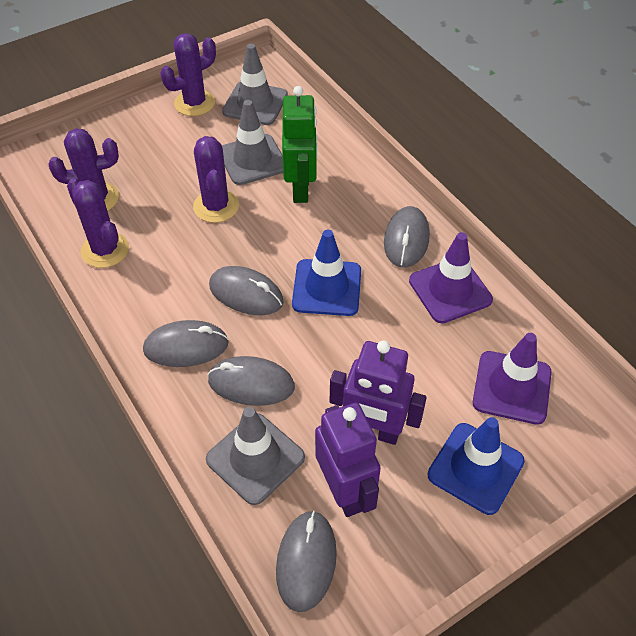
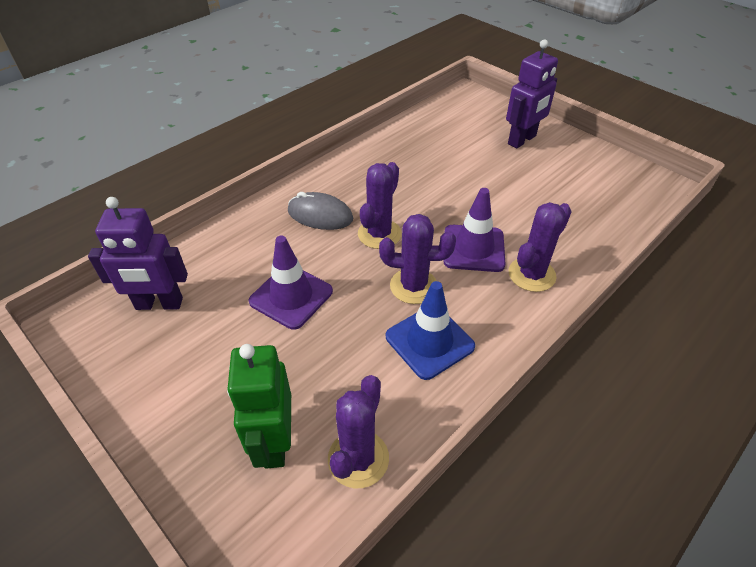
blue traffic cone: [292,230,361,316] [428,417,525,515] = 2 -> [386,281,475,380] = 1
grey mouse: [143,320,229,367] [208,356,295,406] [209,266,284,315] [276,511,337,612] [384,206,430,268] = 5 -> [288,192,353,230] = 1
grey traffic cone: [206,407,305,505] [222,44,288,125] [222,100,283,185] = 3 -> none = 0

